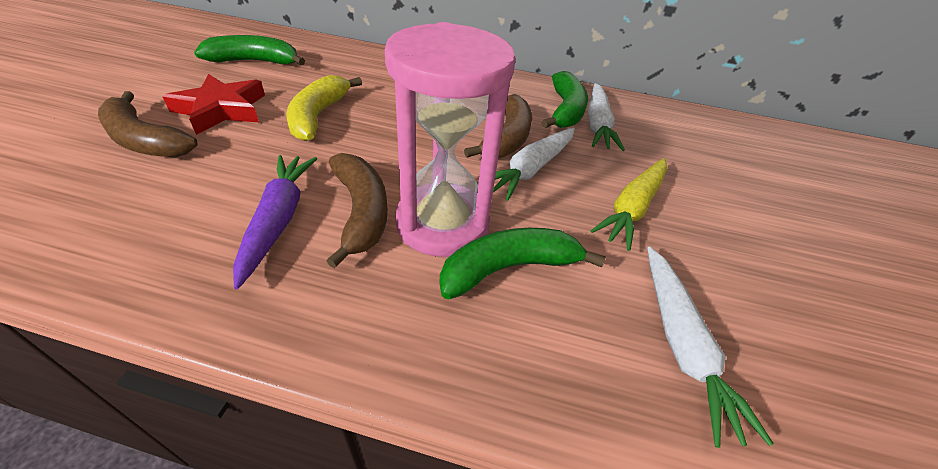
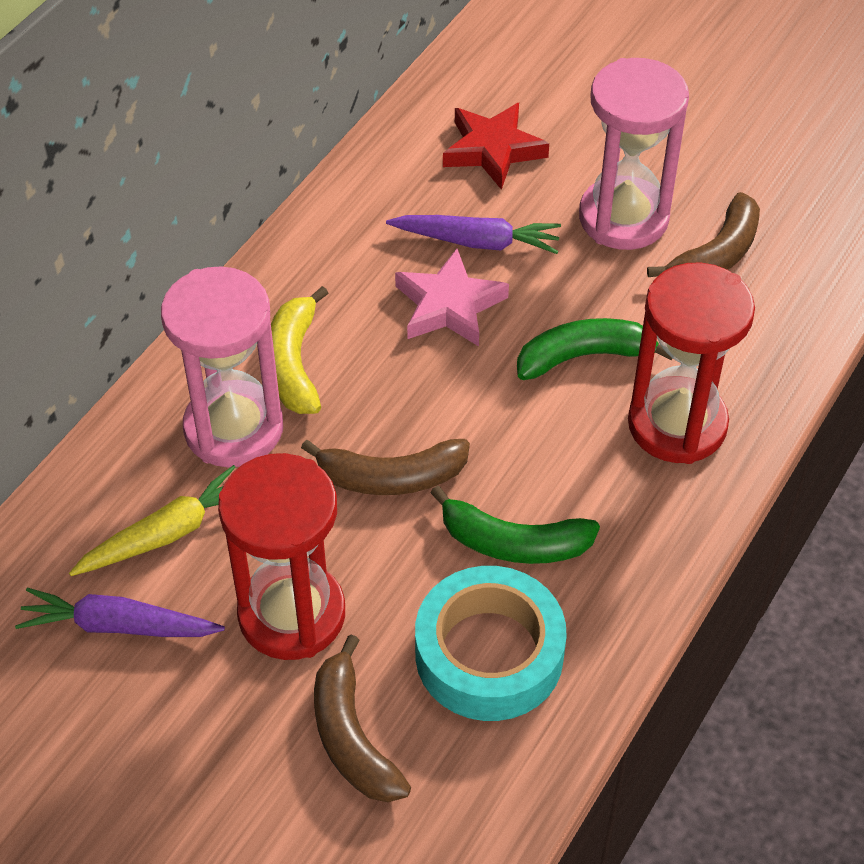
green banana: [194,35,305,65] [439,228,606,299] [542,71,588,128] = 3 -> [430,486,600,564] [517,318,673,380] = 2
pink hourglass: [385,22,516,257] = 1 -> [161,266,283,468] [579,58,689,250] = 2
pink star: none = 0 -> [395,249,509,346] = 1
purple carrot: [233,155,317,289] = 1 -> [15,588,225,637] [386,215,561,254] = 2
red hourglass: none = 0 -> [218,453,345,660] [628,262,755,464] = 2
turquoise tape: none = 0 -> [415,566,567,721] = 1
white carrot: [477,128,575,201] [588,83,625,151] [647,247,774,448] = 3 -> none = 0

